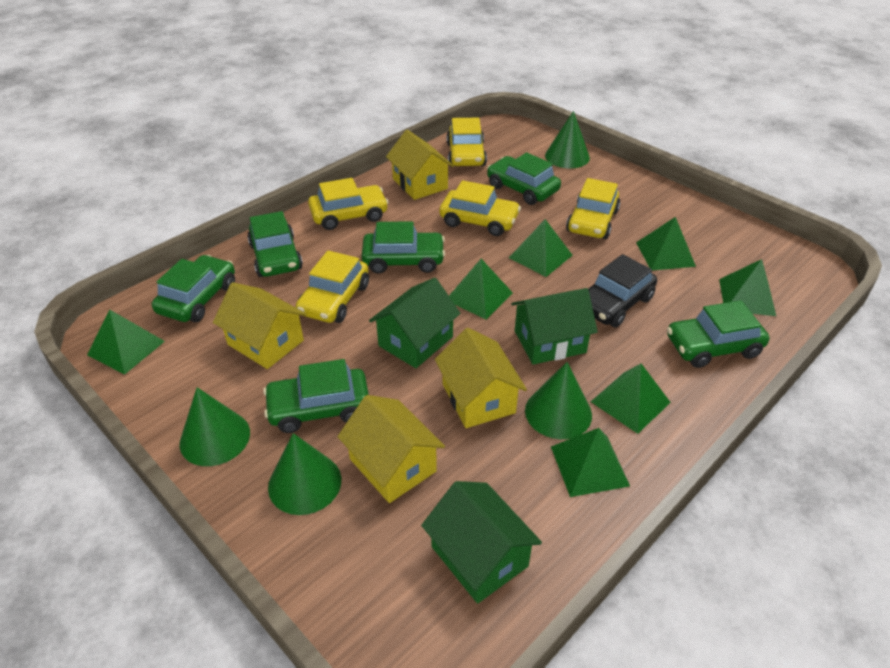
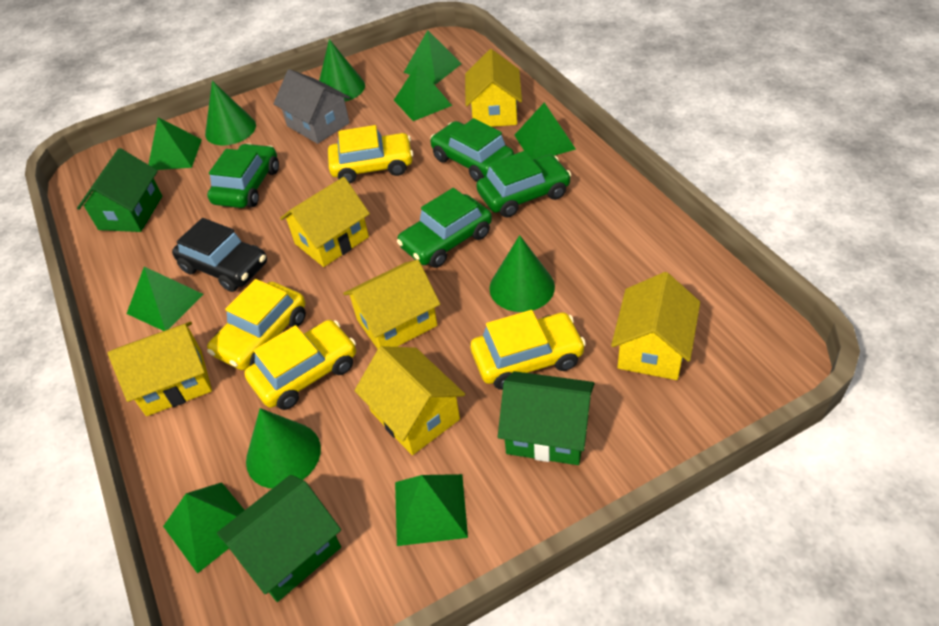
green car: [152,255,235,322] [247,211,303,277] [263,359,369,433] [362,221,445,274] [487,152,561,205] [667,300,770,368] = 6 -> [207,143,279,208] [397,188,492,268] [430,118,514,182] [476,151,571,218] = 4
grey house: none = 0 -> [274,69,350,144] = 1
yellow car: [296,251,369,323] [308,178,389,230] [440,180,521,236] [447,118,487,167] [566,178,620,239] = 5 -> [207,279,306,370] [244,320,356,410] [328,125,414,184] [470,310,586,390] = 4
yellow house: [213,282,306,369] [337,395,445,503] [386,130,454,200] [435,328,527,428] = 4 -> [108,322,212,416] [280,177,370,267] [343,260,440,349] [355,346,465,455] [465,49,522,127] [611,272,700,380] = 6

